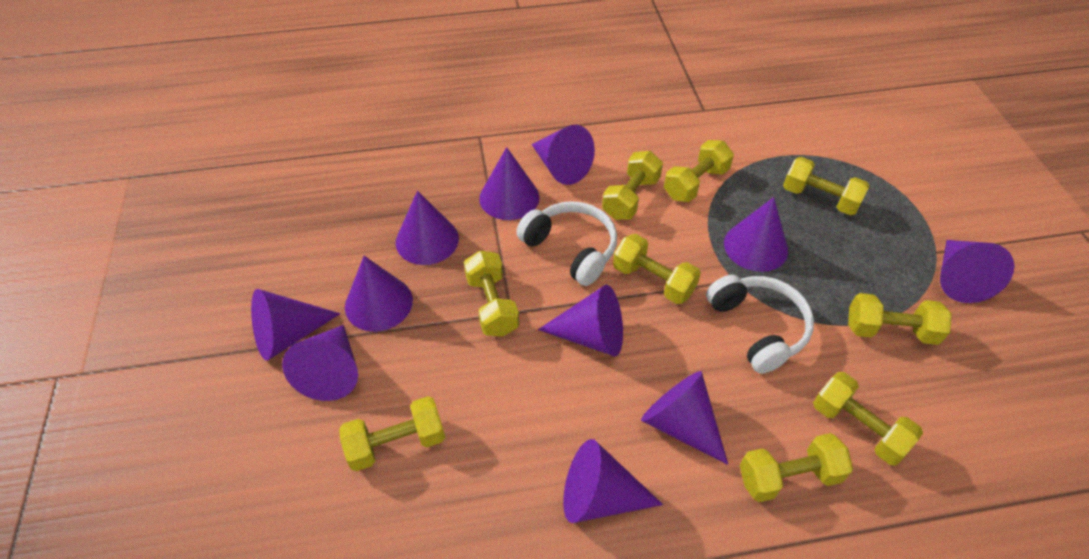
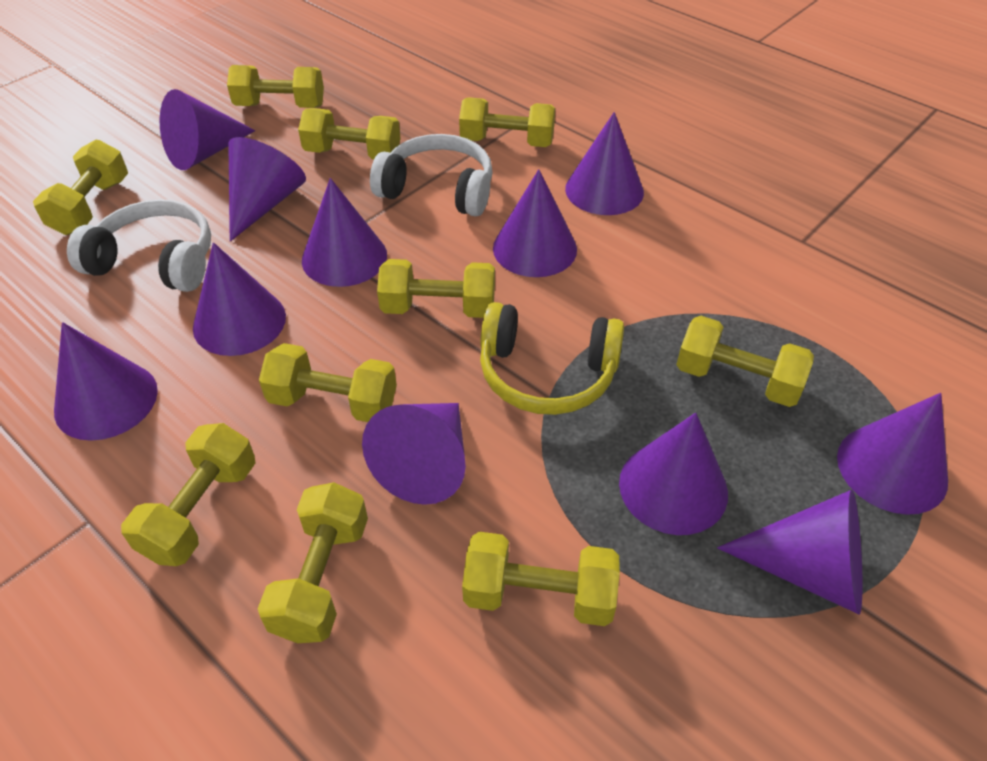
yellow dumbbell: [339,396,445,471] [464,251,519,337] [602,151,663,220] [613,234,701,304] [664,140,734,202] [740,433,853,502] [783,157,870,215] [813,372,923,466] [848,293,951,345] = 9 -> [33,140,128,235] [121,423,255,566] [227,65,324,108] [258,482,368,643] [259,343,397,422] [298,108,401,159] [377,259,495,318] [459,98,555,147] [462,532,620,626] [676,316,814,407] = 10
yellow headphones: none = 0 -> [480,302,624,415] = 1

